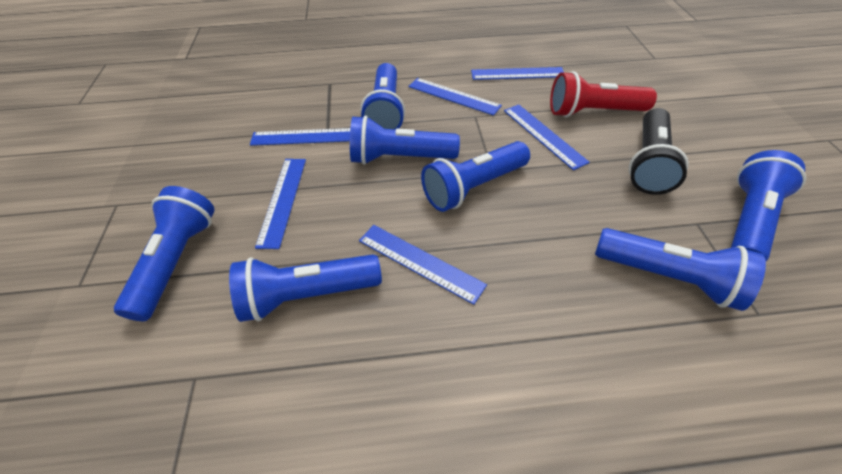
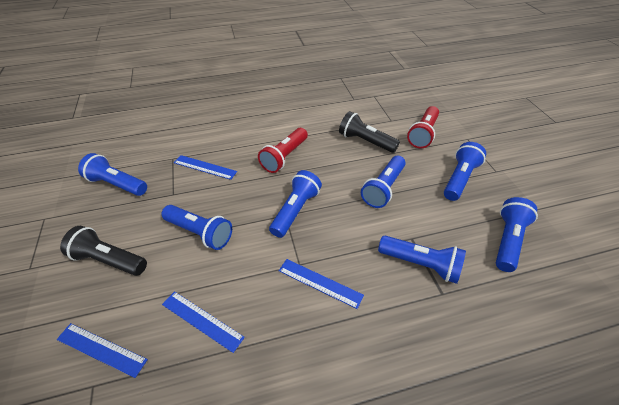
black flashlight: [629,108,689,195] = 1 -> [60,226,147,276] [339,111,400,153] = 2
blue ruler: [250,128,350,146] [255,159,306,249] [359,225,487,305] [408,78,502,116] [471,67,564,80] [504,105,590,170] = 6 -> [57,323,148,378] [162,291,245,353] [174,155,237,180] [279,259,364,309] = 4
red flashlight: [550,71,657,117] = 1 -> [258,128,308,173] [407,106,439,148] = 2

